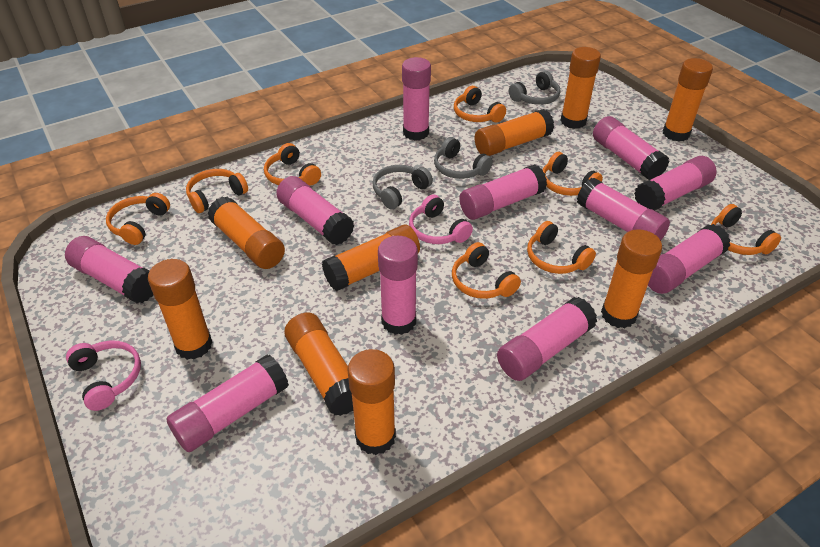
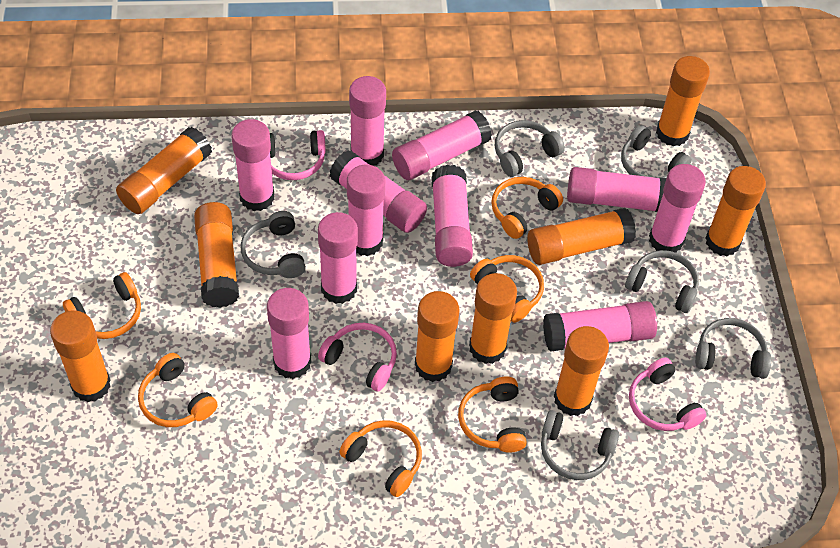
grey headphones: [372,165,433,209] [434,137,493,179] [509,71,561,105] = 3 -> [241,211,306,278] [495,120,565,177] [541,410,619,480] [621,125,692,178] [625,250,699,313] [695,318,771,379] = 6
orange headphones: [106,193,170,245] [186,169,248,213] [264,143,321,186] [452,242,521,299] [454,86,506,122] [527,221,596,274] [543,152,603,196] [711,204,781,255] = 8 -> [63,272,141,339] [138,353,218,427] [339,420,422,497] [458,377,527,453] [470,255,544,323] [491,177,563,239] = 6
pink headphones: [66,340,141,411] [409,194,473,244] = 2 -> [270,130,326,180] [318,323,397,392] [629,358,706,431] = 3

